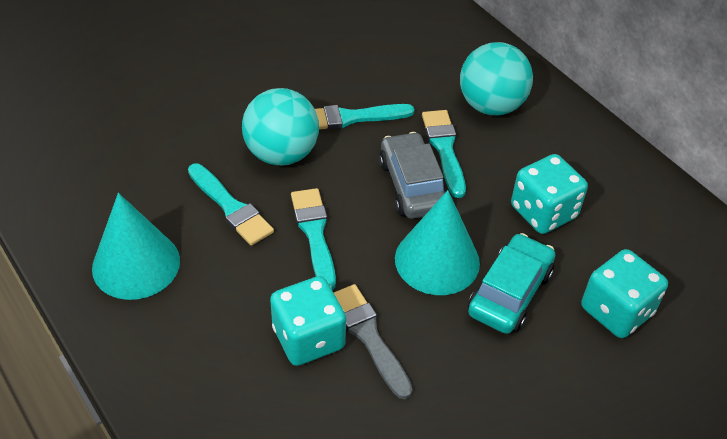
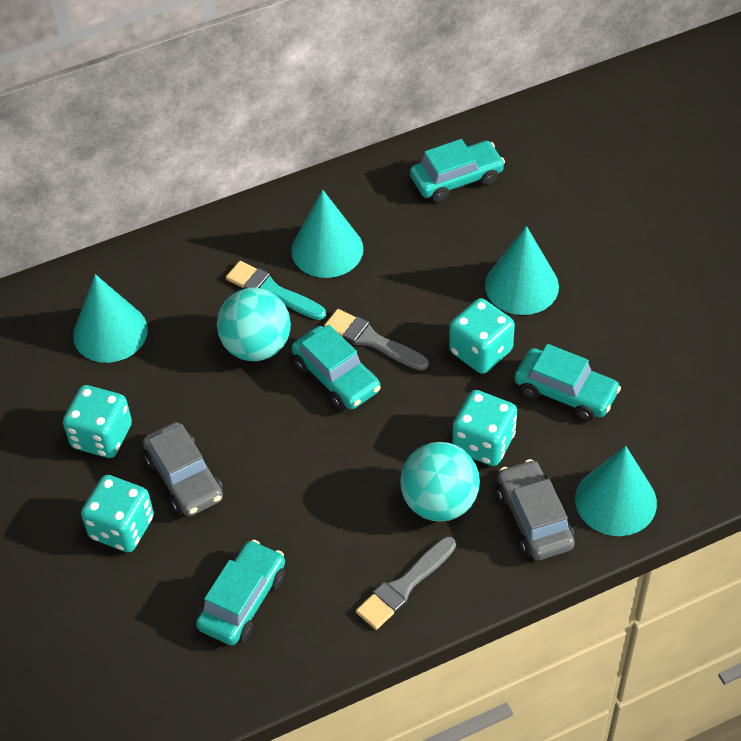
grey brush: [334,284,413,399] = 1 -> [324,309,429,370] [356,537,456,630] = 2
grey car: [379,132,446,219] = 1 -> [143,422,223,516] [497,459,575,560] = 2
turquoise brush: [188,163,274,246] [291,188,336,290] [315,104,415,130] [422,110,466,198] = 4 -> [226,261,326,320] = 1
turquoise car: [468,233,555,334] = 1 -> [196,540,285,645] [291,325,381,410] [410,139,505,202] [515,344,621,421] = 4
turquoise cone: [92,193,180,300] [395,190,480,295] = 2 -> [73,274,148,363] [291,190,364,278] [485,226,559,315] [575,446,657,536] = 4
turquoise dice: [270,276,346,366] [511,154,588,234] [581,249,668,338] = 3 -> [63,385,132,458] [81,475,154,552] [449,298,515,374] [452,390,517,466] = 4

